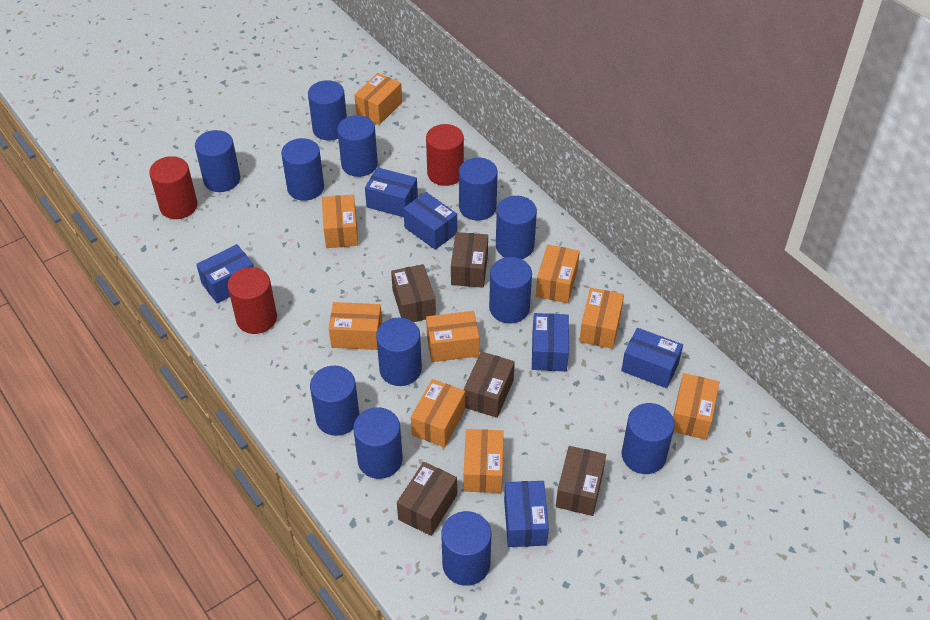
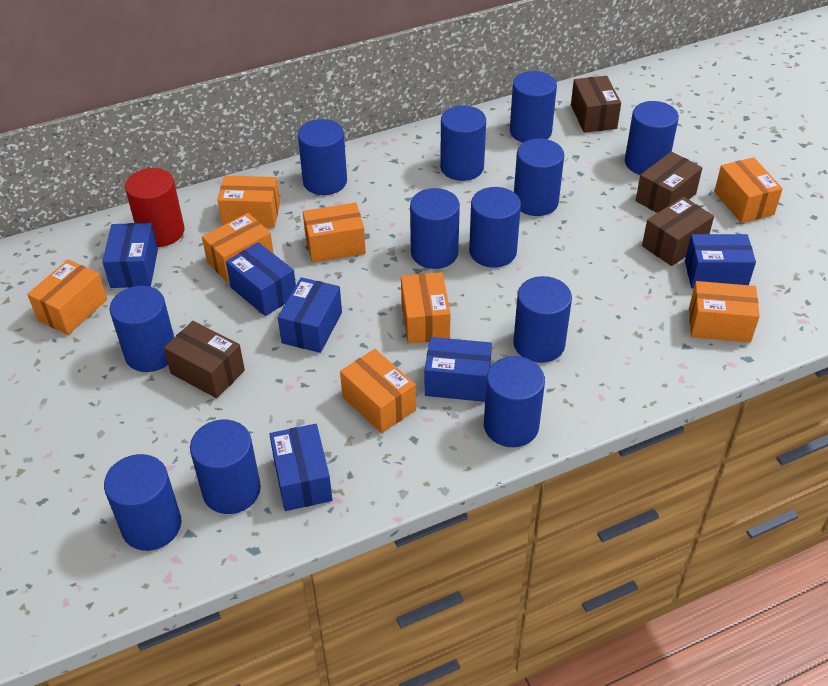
brown box: [391,264,436,322] [397,462,457,536] [451,232,488,288] [464,351,515,418] [556,446,606,516] = 5 -> [164,321,245,398] [571,76,621,133] [635,151,702,213] [642,197,714,266] = 4
orange box: [322,195,358,248] [329,302,382,350] [354,73,402,125] [411,379,465,447] [426,311,479,362] [464,429,504,493] [536,244,580,303] [579,288,624,349] [673,373,719,440] = 9 -> [27,259,107,335] [202,213,274,283] [217,176,280,228] [303,202,366,263] [340,349,416,433] [401,272,451,344] [689,281,760,343] [714,157,783,223] = 8
red cylinder: [149,156,198,219] [228,267,277,334] [426,124,464,186] = 3 -> [125,168,184,247] = 1

